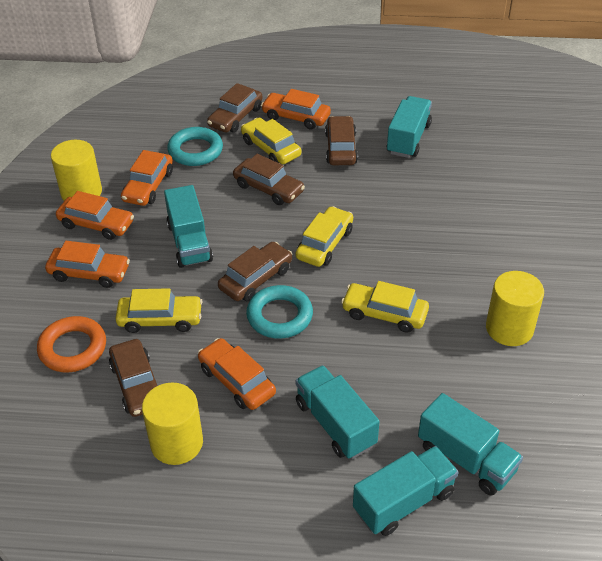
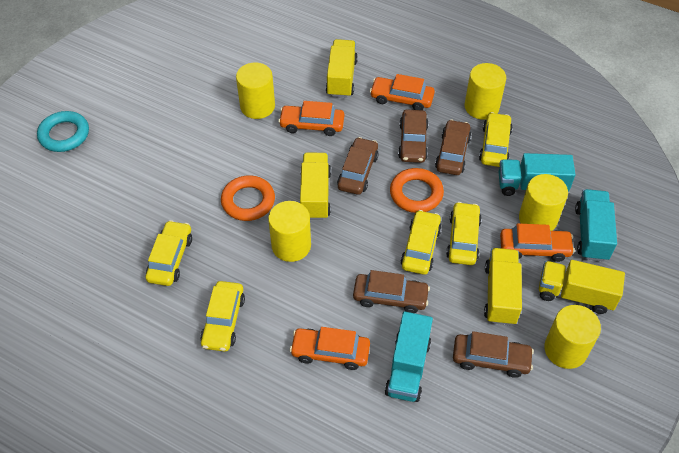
orange car: [45,241,130,288] [56,191,134,240] [121,150,173,206] [198,338,276,410] [261,89,331,130] = 5 -> [278,101,344,136] [290,327,370,370] [370,74,435,110] [500,223,575,262] = 4
orange ring: [37,316,106,372] = 1 -> [221,175,275,221] [390,168,444,213] = 2
turquoise ring: [167,127,223,166] [246,285,313,339] = 2 -> [37,111,89,152] = 1
turquoise truck: [164,185,213,268] [296,365,380,459] [353,446,459,536] [387,96,432,158] [418,393,523,495] = 5 -> [385,312,433,402] [499,153,575,196] [575,189,617,261] = 3
yellow car: [115,288,203,333] [241,117,301,164] [295,206,353,267] [341,281,429,333] = 4 -> [146,220,192,286] [200,281,245,352] [401,210,442,275] [446,202,482,265] [479,112,513,167] = 5
yellow cylinder: [51,140,102,201] [142,383,203,465] [486,271,544,346] = 3 -> [236,63,275,119] [268,201,311,262] [465,63,506,120] [519,174,568,231] [544,305,601,369] = 5
yellow truck: none = 0 -> [300,153,331,220] [326,39,358,98] [484,248,522,325] [539,260,625,314] = 4

